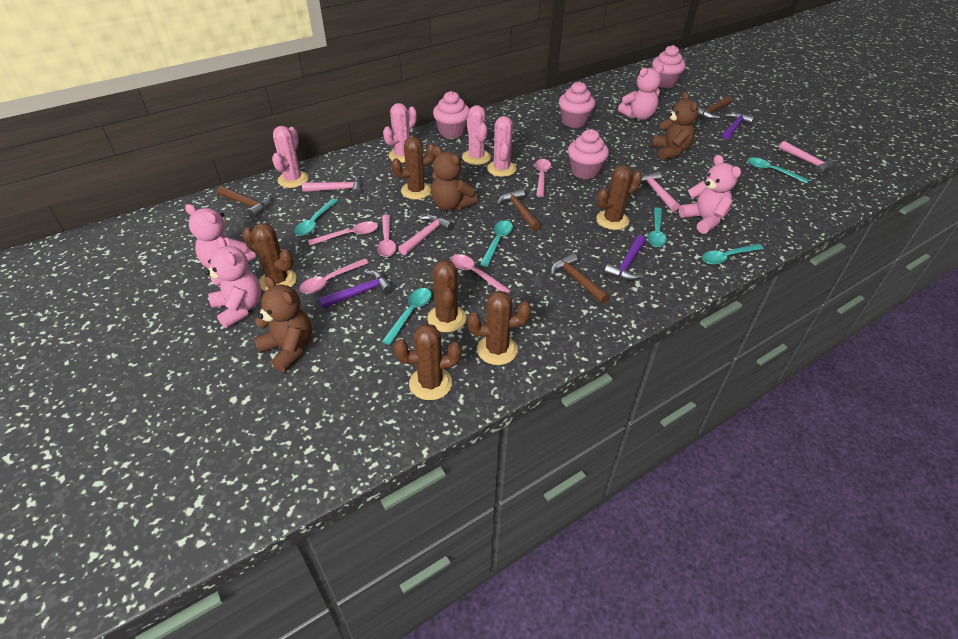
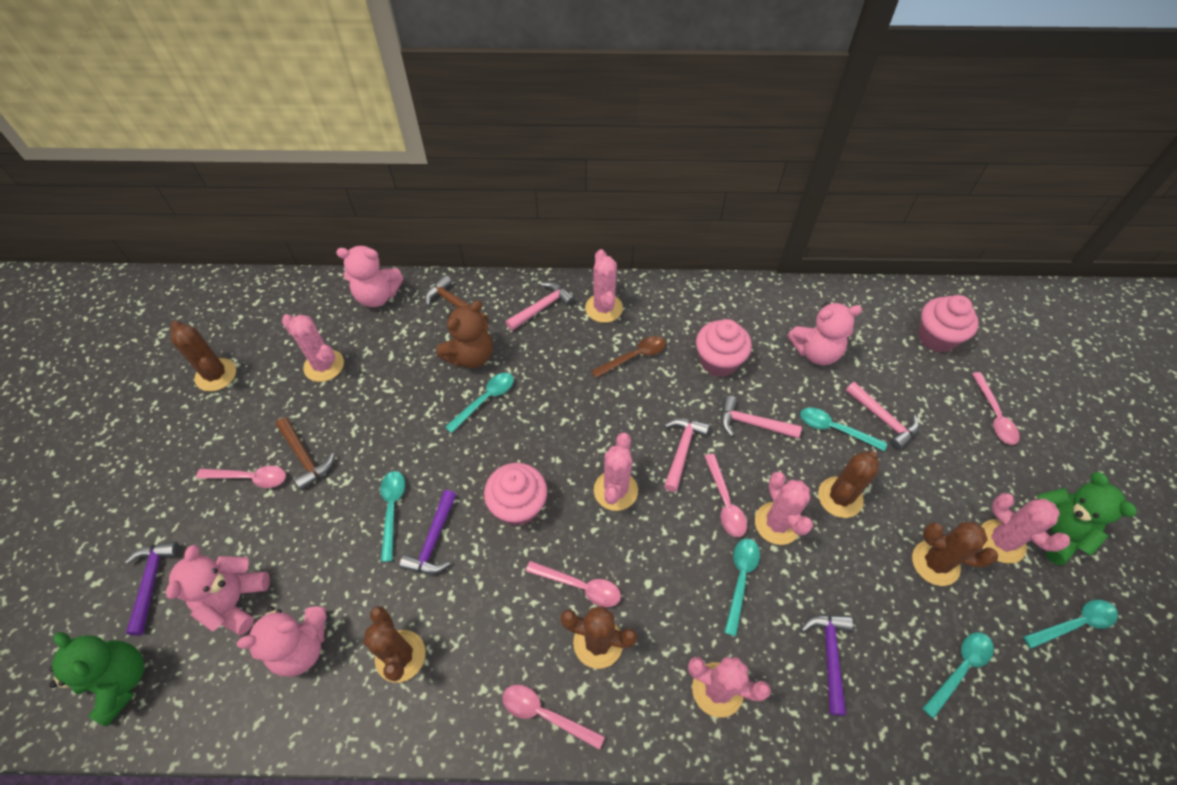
brown cactus: [242,223,297,291] [391,137,436,200] [394,324,462,400] [427,260,466,332] [467,291,531,365] [596,165,642,230] = 6 -> [170,321,236,392] [364,606,426,683] [560,606,638,669] [818,451,879,518] [912,522,998,586] = 5
brown hammer: [217,186,271,218] [497,189,541,231] [551,253,610,304] [698,96,732,119] = 4 -> [276,417,334,490] [425,275,488,321] = 2
brown spoon: none = 0 -> [591,336,666,378] = 1
brown teddy bear: [254,276,312,373] [431,146,478,210] [651,92,699,160] = 3 -> [437,301,493,368] = 1
green teddy bear: none = 0 -> [49,632,144,726] [1038,472,1136,565] = 2
pink cactus: [272,126,308,188] [383,103,417,163] [462,105,491,165] [487,116,517,177] = 4 -> [282,314,344,382] [585,249,623,323] [594,433,638,511] [688,657,771,718] [755,472,813,545] [981,493,1070,564] = 6
pink cupcake: [433,91,469,139] [559,81,595,128] [568,129,609,179] [652,45,686,88] = 4 -> [484,463,547,526] [696,319,752,377] [918,295,979,353] = 3

